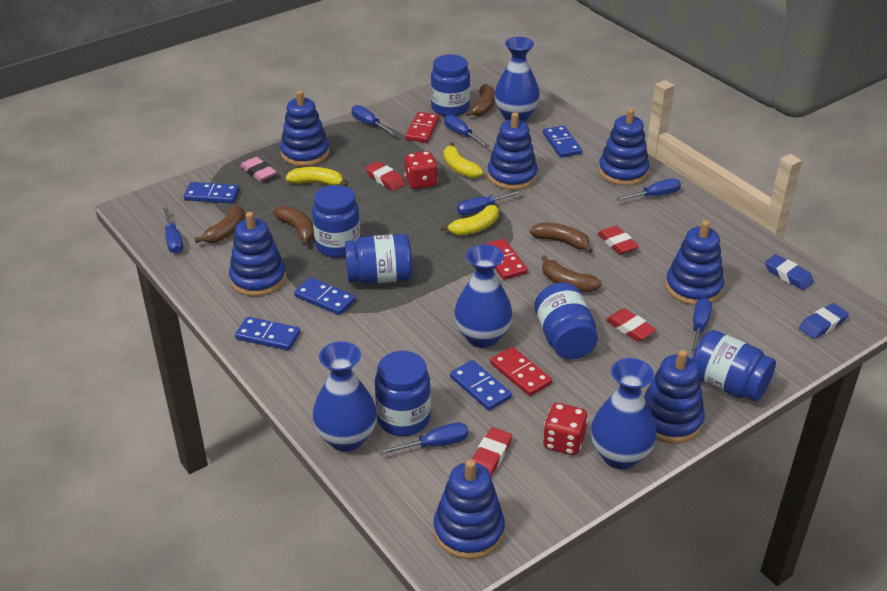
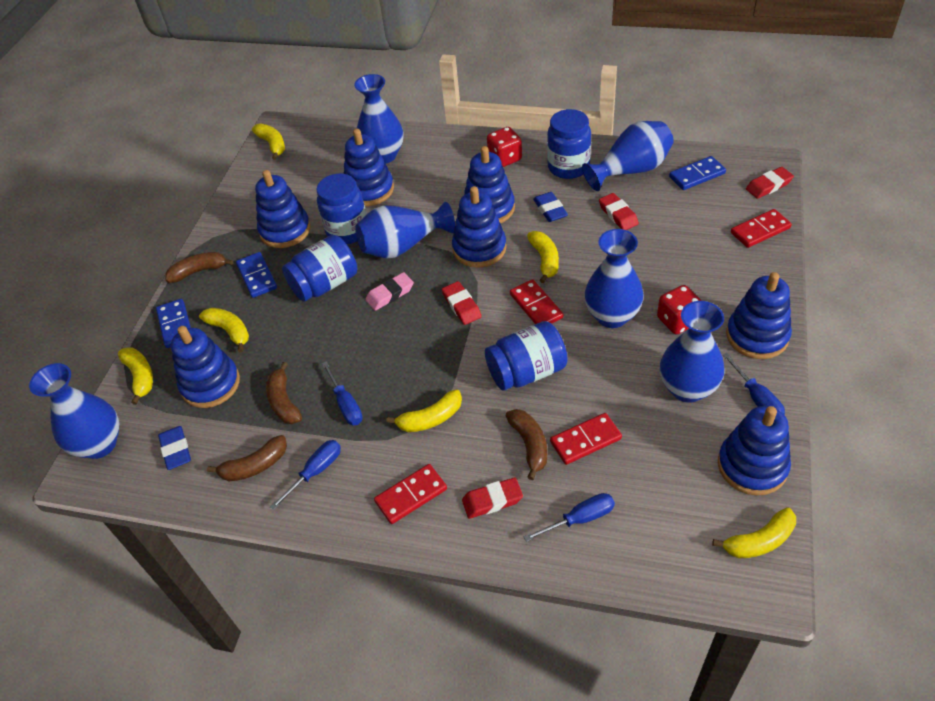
blue domino: [184,182,239,204] [235,317,300,350] [294,277,356,315] [450,360,512,411] [543,126,582,158] = 5 -> [156,299,191,348] [236,252,277,298] [669,156,726,190] = 3
blue jar: [312,185,360,258] [345,234,412,284] [375,351,431,436] [431,54,470,117] [535,282,598,360] [692,330,776,402] = 6 -> [282,235,357,302] [317,174,367,244] [485,321,568,391] [547,109,591,179] = 4
blue screwdriver: [163,207,183,254] [352,105,397,136] [379,422,468,455] [444,115,490,148] [457,190,522,215] [616,179,681,201] [691,298,712,354] = 7 -> [270,440,341,510] [322,361,363,425] [524,493,615,542] [723,353,785,415] = 4
blue vase: [312,341,377,452] [454,244,513,348] [494,37,540,122] [591,358,657,469] = 4 -> [29,363,119,459] [354,74,403,164] [355,202,455,259] [582,121,674,191] [584,229,644,328] [660,301,725,403] = 6
brown banana: [195,205,244,243] [273,206,314,246] [466,84,495,116] [530,223,593,253] [541,255,602,292] = 5 -> [165,252,233,283] [207,435,287,481] [266,362,302,424] [506,409,547,480] = 4
red domino: [405,112,439,143] [485,239,528,280] [490,347,552,396] = 3 -> [374,464,447,524] [510,279,563,324] [550,413,622,465] [731,209,792,248] = 4
yellow banana: [285,167,348,187] [441,205,499,236] [444,142,483,178] = 3 -> [118,348,153,405] [199,307,249,352] [252,124,285,160] [386,390,462,432] [527,231,559,283] [712,507,796,558] = 6

